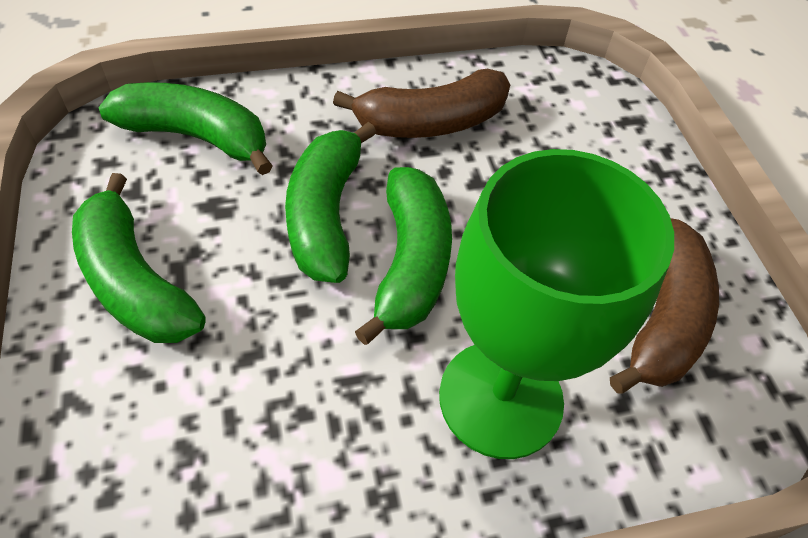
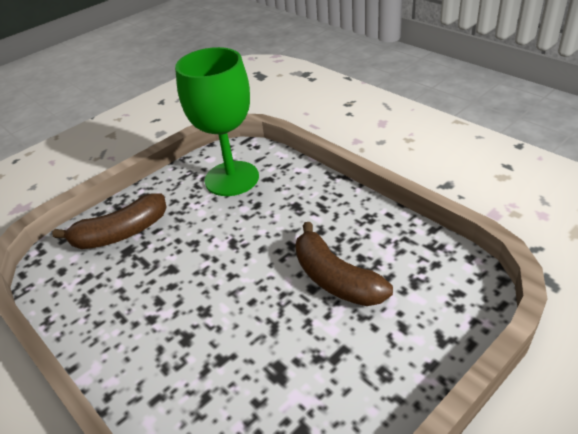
green banana: [72,173,206,343] [98,82,273,175] [285,122,377,283] [355,167,452,345] = 4 -> none = 0

